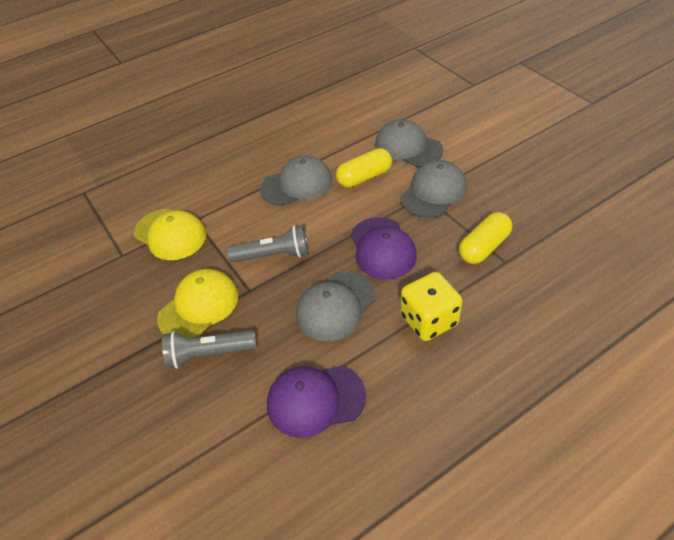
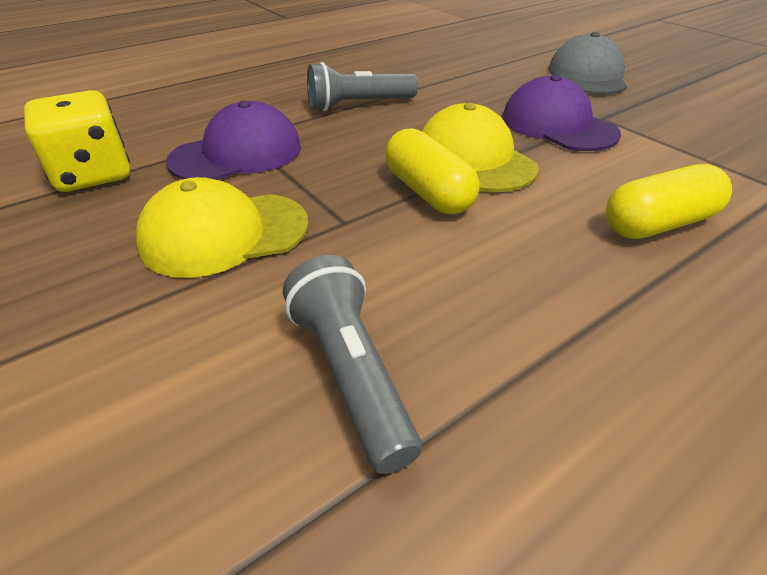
grey cap: [260,155,332,206] [296,272,375,341] [375,119,443,167] [400,160,467,218] = 4 -> [548,32,627,95] = 1

